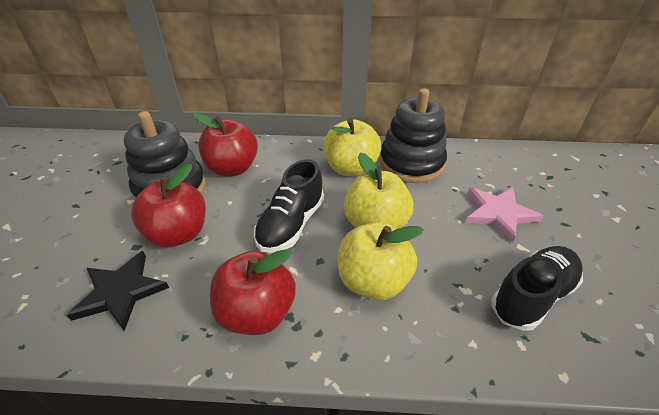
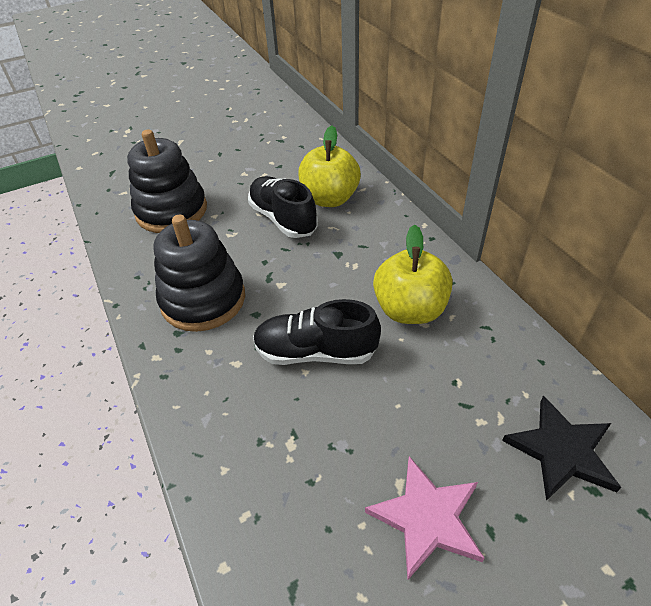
red apple: [131,164,206,247] [193,113,258,176] [210,249,296,335] = 3 -> none = 0
yellow apple: [324,118,382,176] [338,222,424,300] [344,153,413,229] = 3 -> [298,125,361,207] [373,224,453,324] = 2

